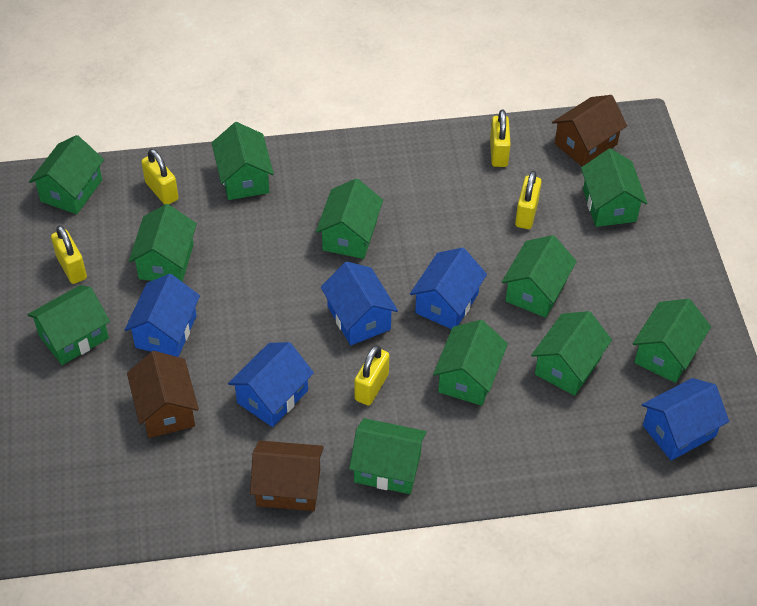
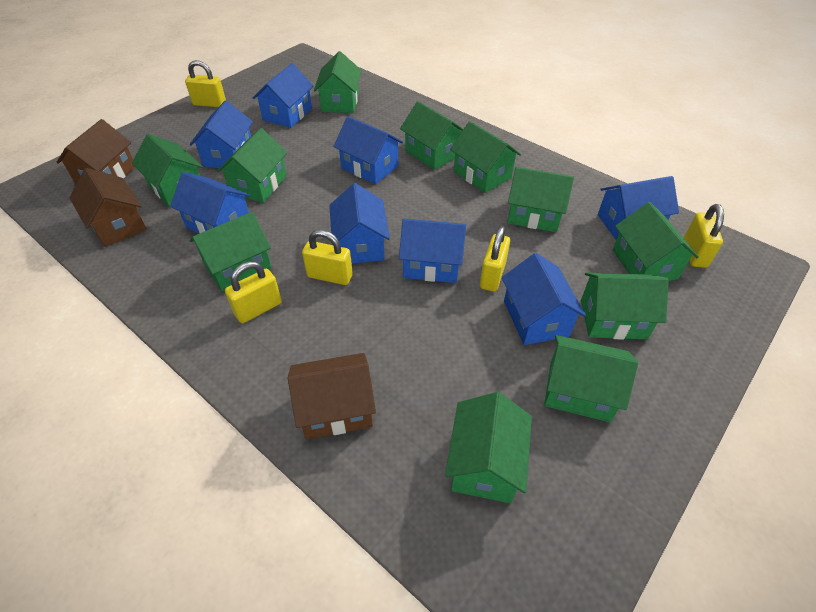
blue house: [125,274,200,357] [228,342,314,427] [321,262,398,345] [410,247,487,329] [642,378,729,461] = 5 -> [170,172,250,234] [190,100,253,168] [253,63,313,128] [329,183,390,264] [333,116,403,184] [399,218,466,283] [502,253,586,345] [598,176,679,240] = 8

